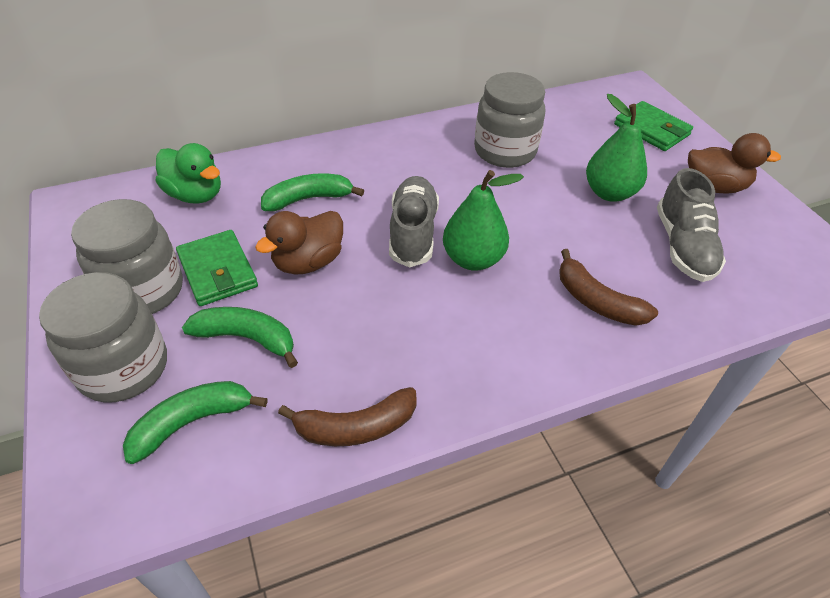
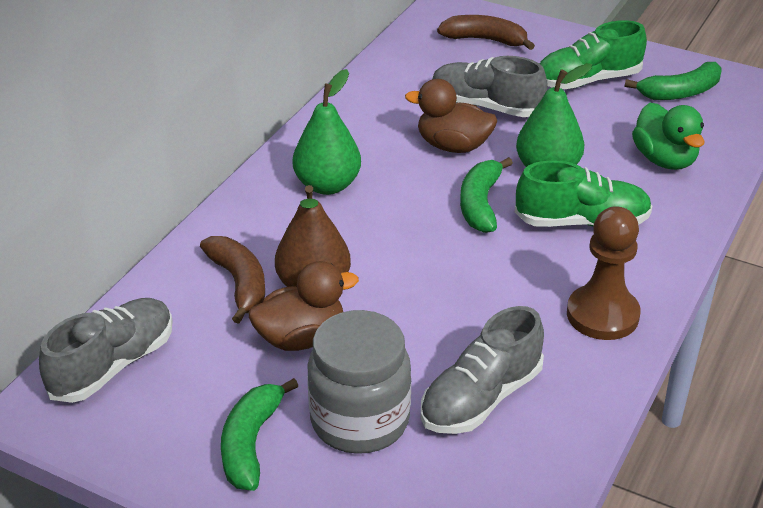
brown pawn: none = 0 -> [567,206,640,340] = 1
brown pear: none = 0 -> [275,185,351,287] = 1
green shoe: none = 0 -> [515,160,652,227] [540,20,647,89] = 2
green wallet: [176,230,258,306] [614,101,693,151] = 2 -> none = 0
grey jar: [39,272,167,402] [71,199,183,314] [474,72,546,168] = 3 -> [307,310,411,454] = 1
grey shoe: [389,176,439,268] [657,168,726,282] = 2 -> [39,298,173,403] [420,306,544,434] [432,56,548,117] = 3

